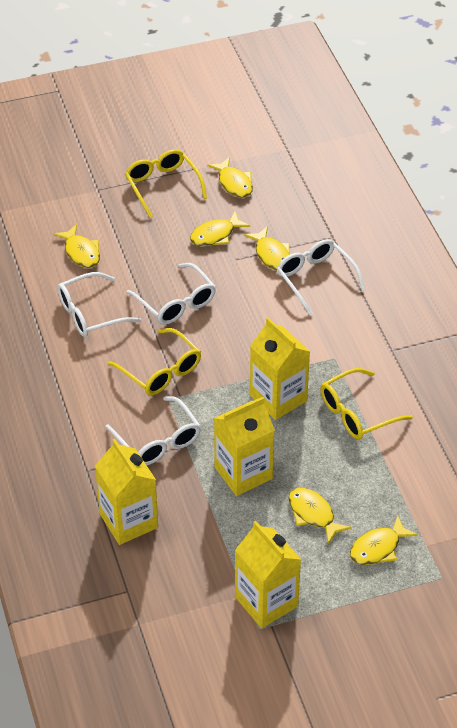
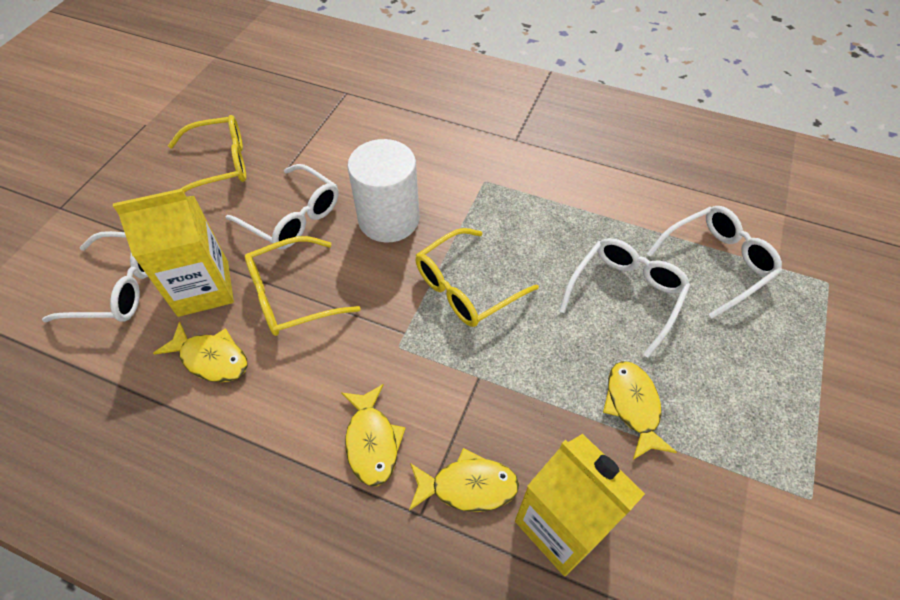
white cylinder: none = 0 -> [347,139,419,242] = 1
yellow carton: [95,439,158,545] [214,397,275,496] [235,521,301,628] [250,318,310,420] = 4 -> [113,189,234,317] [515,434,645,576] = 2
yellow fish: [53,224,100,268] [190,211,250,246] [207,157,253,198] [244,226,290,270] [288,488,352,544] [350,515,418,565] = 6 -> [153,321,248,382] [341,384,406,486] [409,448,519,512] [603,361,677,460] = 4

